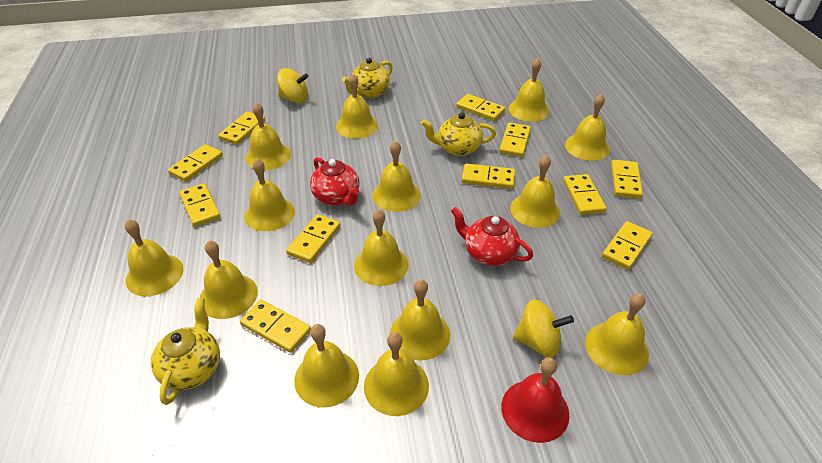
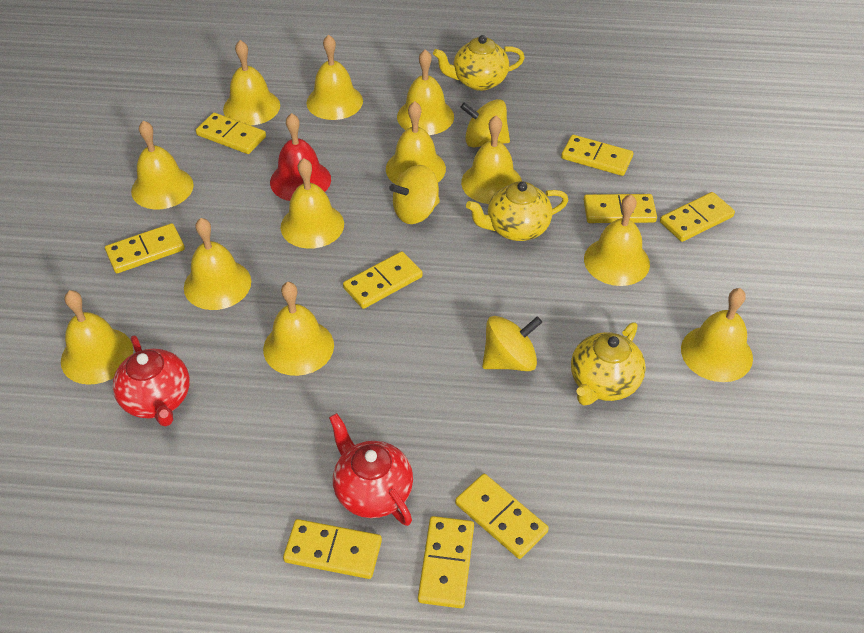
yellow bell: [125,219,184,296] [200,240,258,319] [244,159,295,231] [245,102,291,170] [294,324,359,408] [336,74,378,139] [354,209,409,286] [364,332,429,416] [372,141,421,212] [390,280,450,360] [509,58,550,121] [510,155,560,228] [565,94,610,161] [585,293,649,375] = 14 -> [61,290,133,385] [131,120,194,209] [184,218,251,310] [223,40,280,126] [263,282,334,376] [281,158,344,249] [307,35,363,120] [386,101,446,184] [397,49,454,135] [461,116,522,204] [584,194,650,286] [681,288,753,382] = 12
yellow domino: [168,144,223,182] [179,183,221,227] [218,111,265,145] [240,300,311,353] [286,214,341,263] [456,94,505,121] [462,163,515,189] [499,122,531,157] [563,174,607,215] [602,221,653,270] [611,160,643,199] = 11 -> [105,223,185,273] [196,113,266,154] [283,519,382,579] [343,251,423,309] [418,516,474,608] [455,474,549,559] [561,135,633,176] [584,194,657,223] [660,192,735,242] = 9
yellow spinning top: [277,68,308,103] [513,300,574,358] = 2 -> [389,165,440,224] [460,99,510,148] [482,316,542,371] = 3

